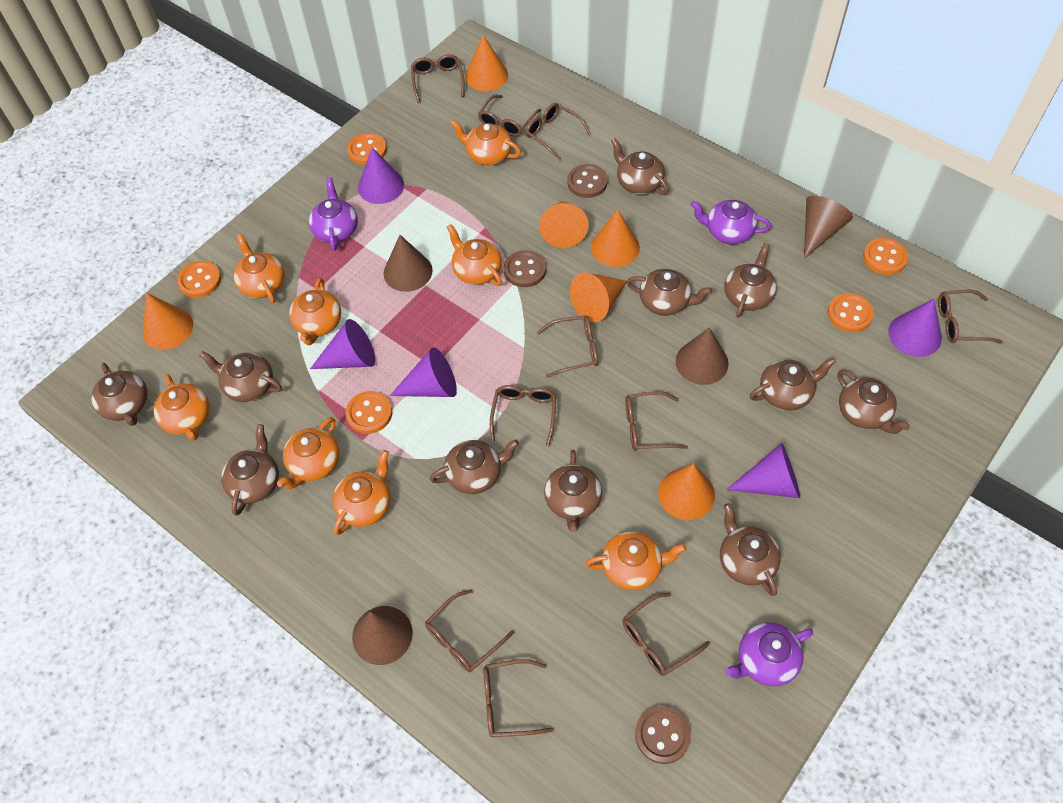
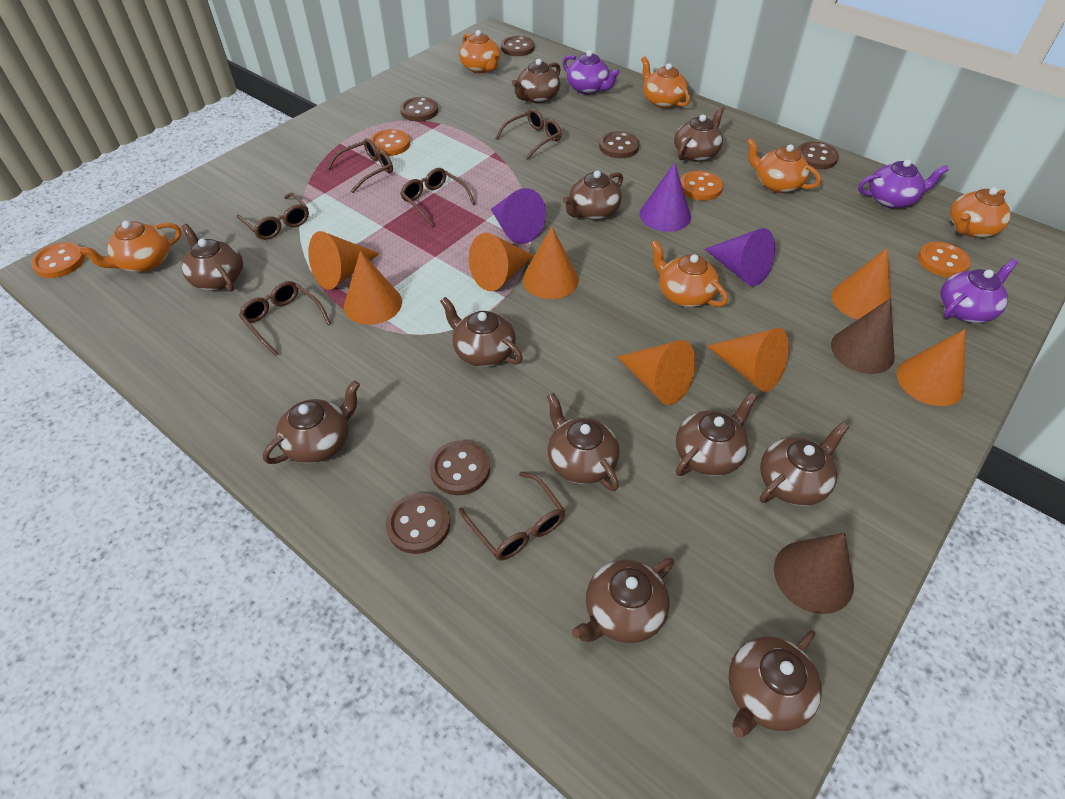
brown button: [504,250,546,287] [567,164,608,198] [635,706,691,764] = 3 -> [385,493,450,554] [400,97,438,121] [429,440,490,495] [501,36,534,56] [599,131,640,158] [797,142,839,169] = 6
brown cone: [352,606,413,665] [384,235,433,292] [676,327,729,385] [804,196,853,259] = 4 -> [774,533,854,614] [831,298,895,374] = 2
brown glasses: [411,54,464,103] [425,589,514,672] [478,95,542,137] [483,659,554,737] [490,385,556,447] [525,103,591,161] [537,316,598,378] [623,593,710,676] [625,391,688,451] [938,289,1003,344] = 10 -> [237,193,309,240] [239,281,331,356] [327,138,393,193] [400,168,476,227] [459,472,565,560] [495,109,562,160] = 6
orange button: [177,261,221,298] [346,391,392,434] [347,133,387,165] [827,293,874,332] [863,238,908,275] = 5 -> [31,242,85,278] [370,129,410,156] [680,171,723,201] [918,242,971,277] = 4
orange cone: [143,293,193,349] [465,35,508,91] [539,201,589,248] [570,272,627,322] [591,209,640,267] [658,464,715,520] = 6 -> [308,231,380,290] [344,251,402,325] [469,233,534,291] [523,227,579,299] [617,340,696,405] [707,328,789,392] [832,248,892,320] [897,329,966,406] = 8
orange teapot: [154,374,210,441] [234,234,285,303] [277,417,339,489] [289,278,341,345] [332,450,391,535] [447,224,502,286] [450,119,521,165] [585,531,686,590] = 8 -> [78,221,182,272] [459,30,500,73] [641,56,690,108] [651,240,728,307] [746,138,821,193] [950,188,1011,238] = 6
purple cone: [310,319,375,369] [358,147,404,204] [390,347,457,397] [726,443,800,498] [888,299,942,357] = 5 -> [491,188,546,244] [639,162,691,232] [705,228,775,286] = 3

